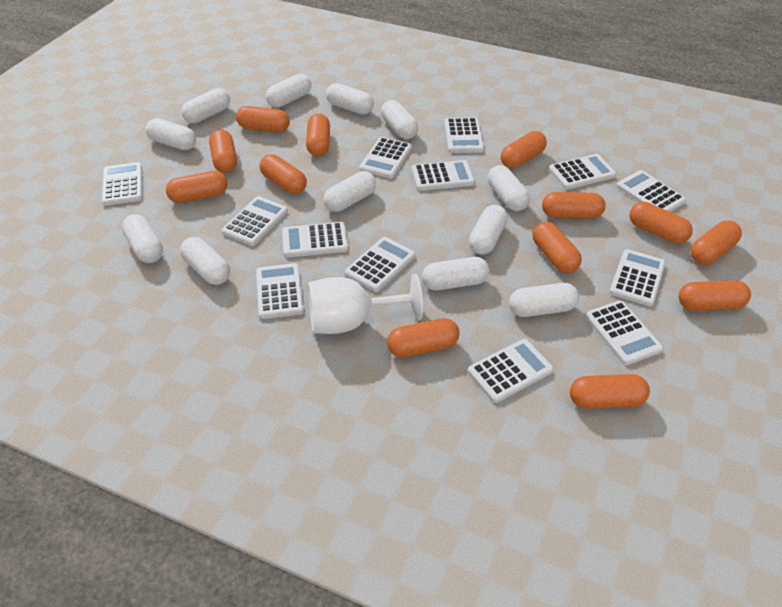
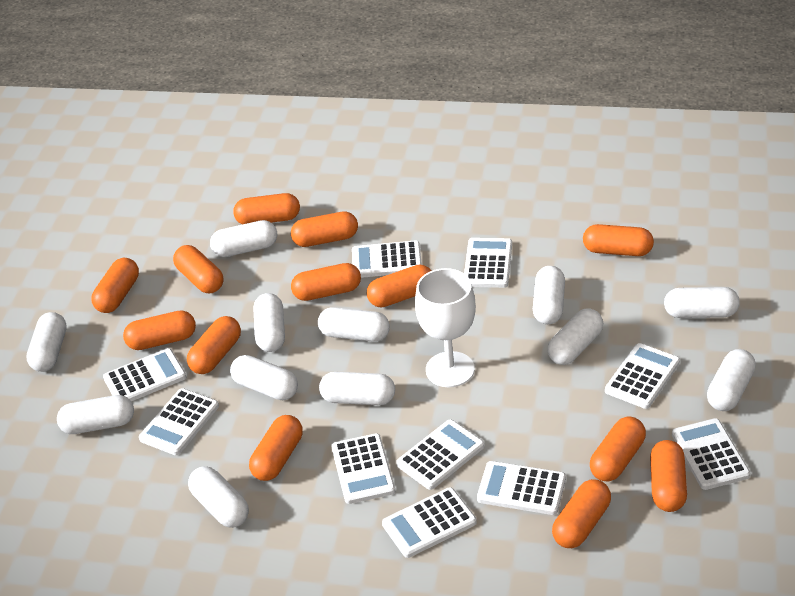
white calculator: [102,162,142,206] [222,196,288,246] [256,263,304,319] [282,222,348,258] [345,237,415,292] [359,137,412,178] [412,160,475,191] [444,118,484,153] [468,339,554,403] [549,154,616,190] [585,301,663,365] [609,249,666,306] [616,170,686,212] = 13 -> [103,348,186,401] [139,388,219,455] [331,433,395,504] [352,240,422,278] [382,487,477,558] [396,419,484,490] [464,238,512,288] [477,461,566,515] [605,343,680,409] [672,418,750,490] = 10

